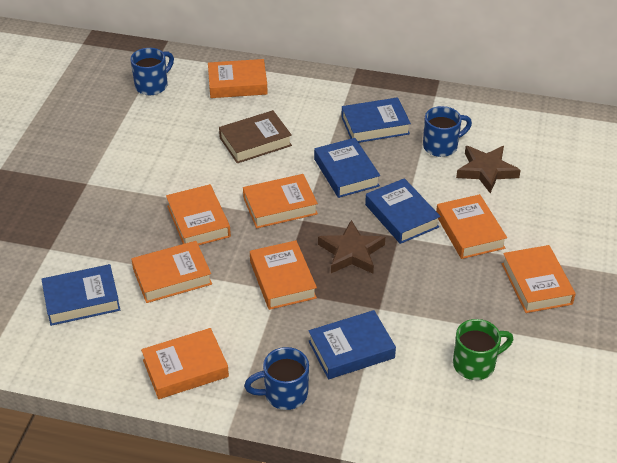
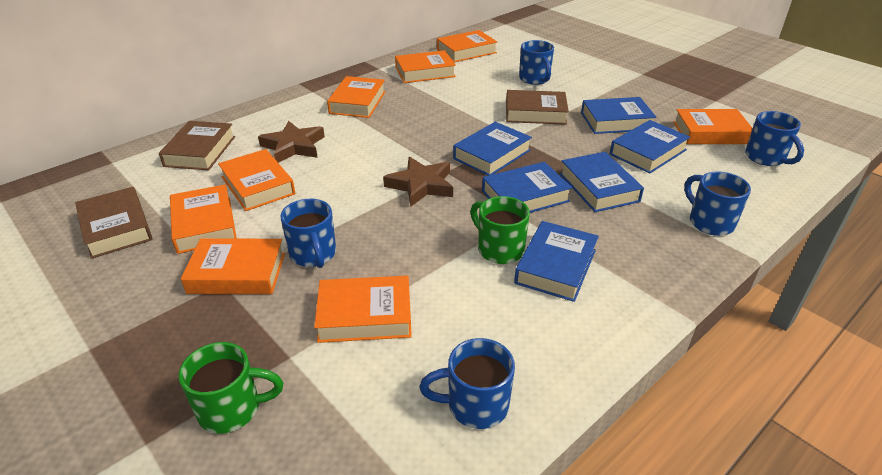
blue book: [41,264,120,326] [308,310,396,379] [314,138,380,198] [341,97,411,143] [365,178,441,244] = 5 -> [453,122,532,176] [482,162,572,213] [514,221,599,302] [560,152,644,212] [581,97,657,134] [610,120,690,174] = 6
blue mug: [130,48,174,95] [244,347,309,410] [423,106,472,157] = 3 -> [280,199,336,268] [419,338,515,429] [519,40,554,85] [684,171,751,236] [745,111,804,166] = 5
brown book: [219,110,292,163] = 1 -> [75,187,153,259] [159,121,235,170] [506,90,569,125] = 3
green mug: [453,319,513,380] = 1 -> [178,342,283,434] [470,196,530,264] = 2

